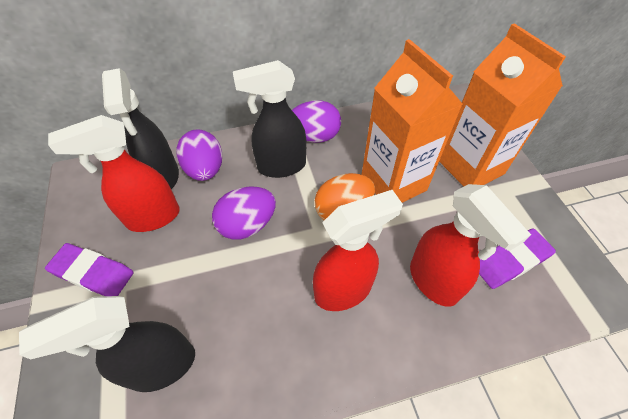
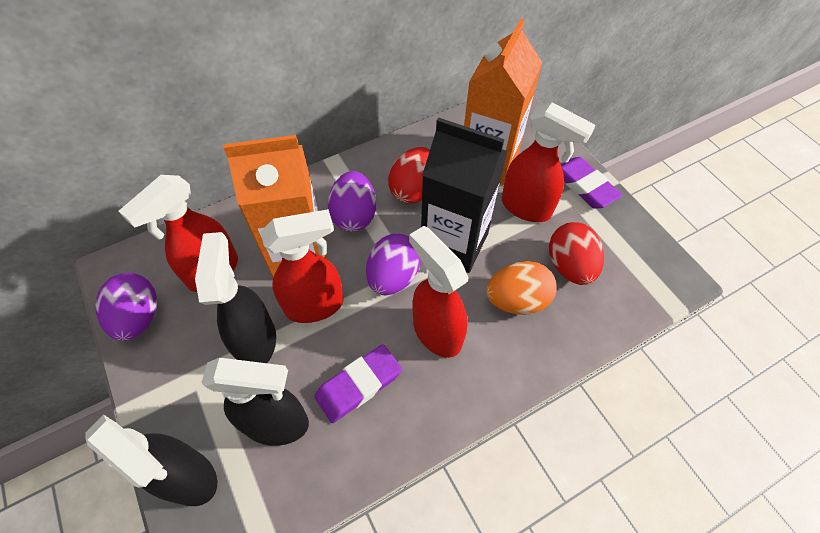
black carton: none = 0 -> [421,117,508,273] = 1
red egg: none = 0 -> [388,147,430,204] [549,222,604,285] = 2
red spray bottle: [48,115,180,232] [313,190,403,311] [410,184,531,307] = 3 -> [119,175,238,292] [261,209,344,323] [409,226,468,358] [502,102,595,222] = 4

